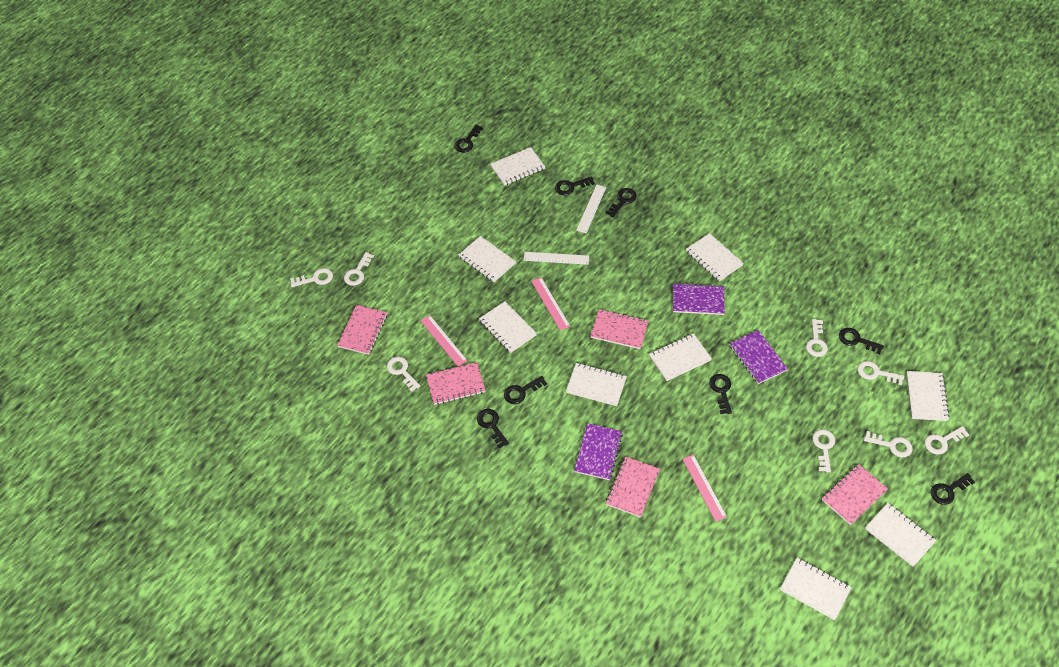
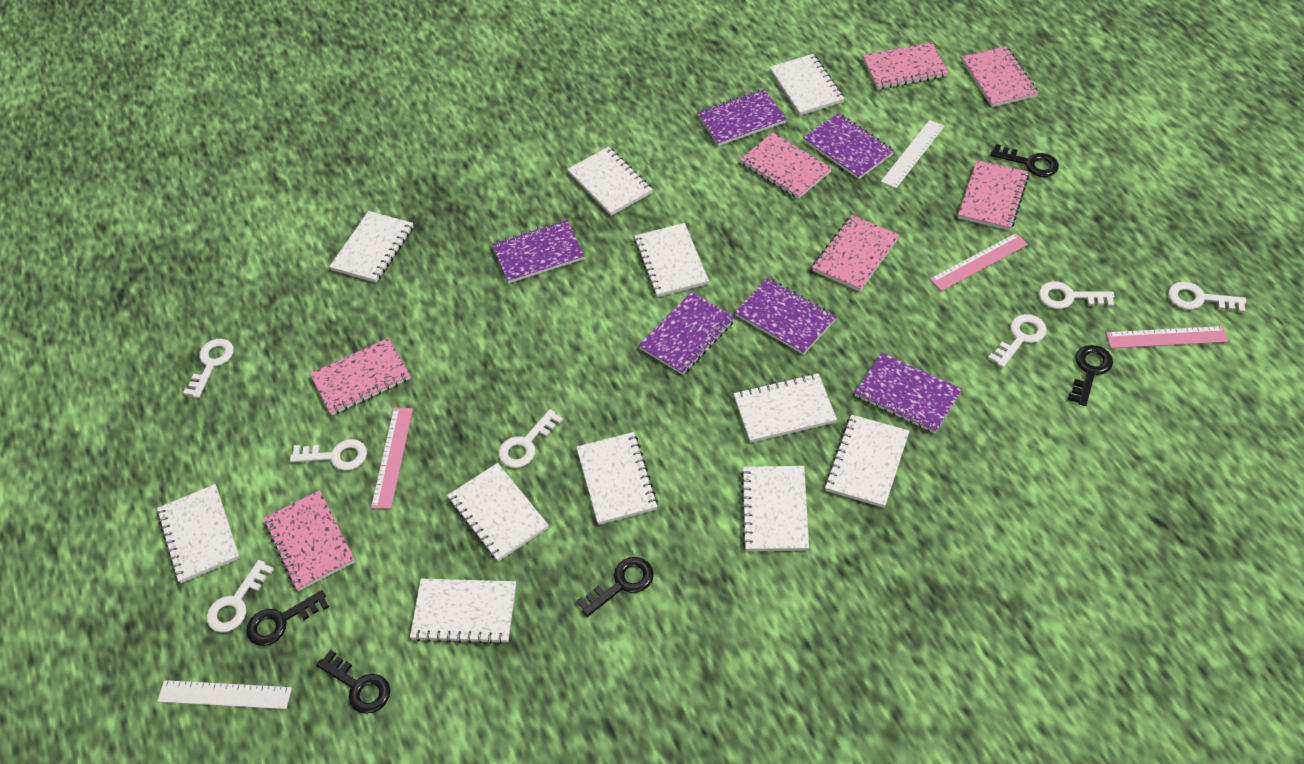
black key: [455,125,483,153] [477,409,509,448] [504,376,547,404] [555,176,595,195] [605,188,637,217] [709,374,732,414] [839,328,884,354] [931,473,975,505] = 8 -> [246,590,329,646] [316,650,390,714] [576,557,654,617] [990,144,1059,177] [1068,345,1113,406] = 5
pink notebook: [337,305,387,355] [426,362,486,405] [590,309,649,349] [606,456,660,518] [822,464,888,525] = 5 -> [264,490,355,591] [310,338,411,415] [740,133,832,199] [812,215,899,292] [863,42,949,90] [958,160,1029,230] [962,46,1038,107] = 7
purple notebook: [574,423,623,480] [673,283,725,315] [729,330,788,384] = 3 -> [492,220,584,284] [638,292,735,375] [697,89,786,146] [735,278,837,355] [803,113,894,179] [854,353,962,433] = 6
white key: [290,268,333,287] [344,252,374,286] [387,356,420,392] [806,319,828,357] [812,429,835,472] [858,361,904,385] [864,431,913,457] [925,426,969,455] = 8 -> [183,339,234,398] [207,560,274,632] [290,439,367,471] [499,409,563,468] [988,314,1047,368] [1039,281,1114,309] [1168,282,1246,313] = 7
white notebook: [458,236,516,282] [479,301,537,353] [490,147,545,186] [566,363,627,406] [649,333,712,381] [686,233,744,281] [780,558,852,620] [865,503,936,567] [906,371,950,421] = 9 -> [157,484,240,583] [329,211,414,283] [410,579,516,644] [447,463,549,561] [567,147,653,216] [576,432,658,525] [634,223,709,297] [734,373,837,443] [741,466,809,551] [770,54,845,116] [825,415,910,508] = 11

